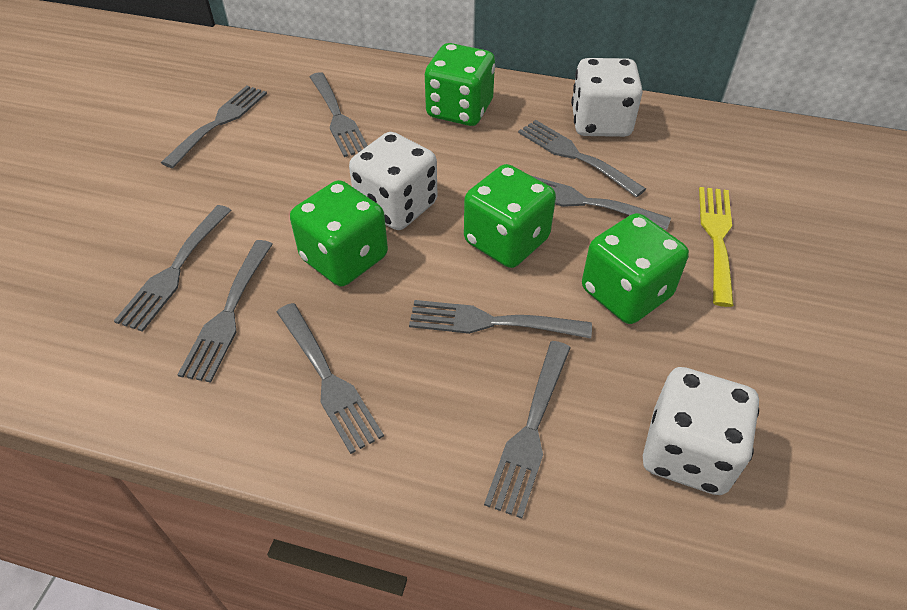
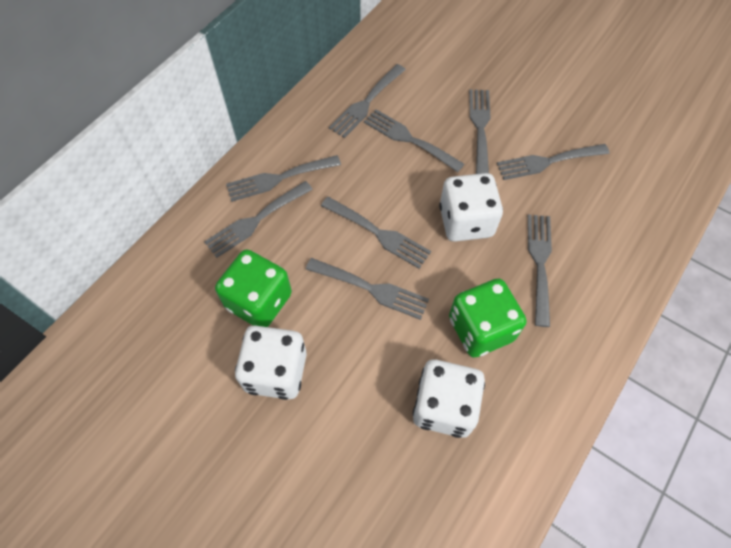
green dice: [290,180,388,286] [425,43,495,126] [464,164,556,268] [582,213,689,324] = 4 -> [215,249,292,327] [449,278,526,358] = 2
yellow fork: [699,187,734,307] = 1 -> none = 0

